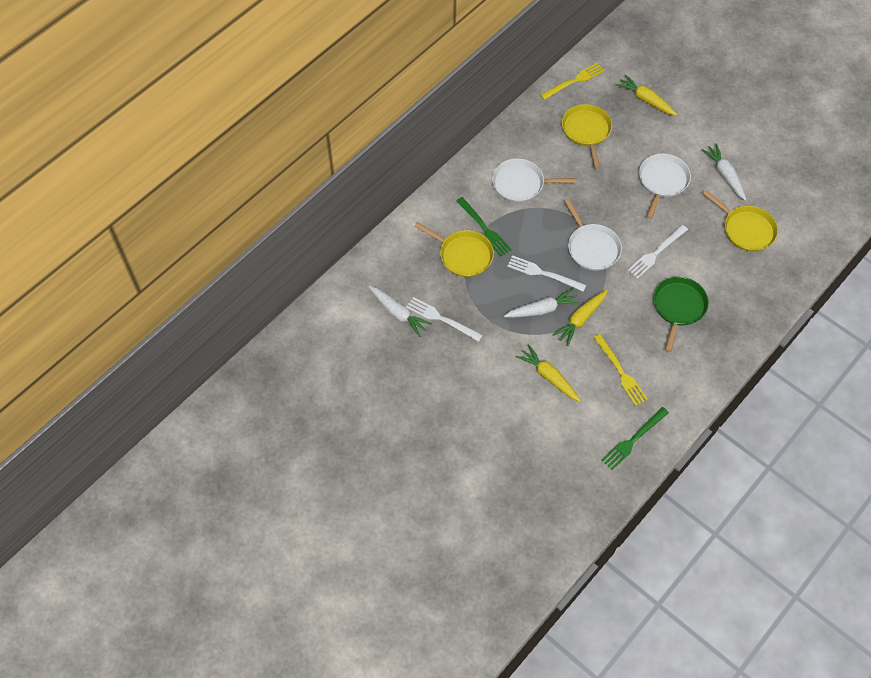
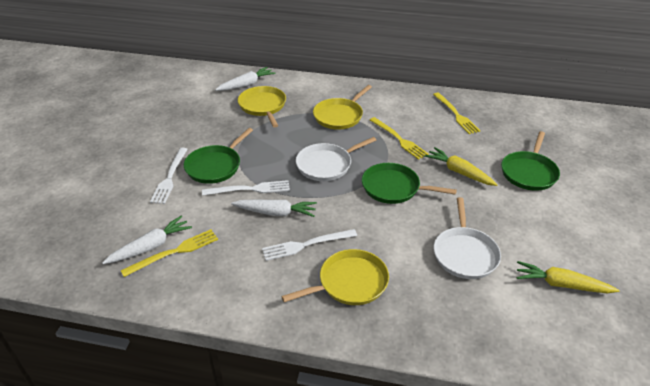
green fork: [457,197,512,257] [601,407,669,470] = 2 -> none = 0
green pan: [653,277,709,352] = 1 -> [184,128,253,184] [362,163,457,204] [501,131,560,191] = 3
white pan: [492,158,576,202] [564,199,622,271] [639,153,691,219] = 3 -> [296,137,376,181] [434,197,501,279] = 2
yellow carrot: [516,344,581,402] [553,289,608,346] [616,75,677,116] = 3 -> [424,147,498,186] [517,261,620,293] = 2
yellow fork: [540,63,605,100] [593,334,648,406] = 2 -> [120,229,218,277] [370,117,429,160] [433,93,480,134] = 3

